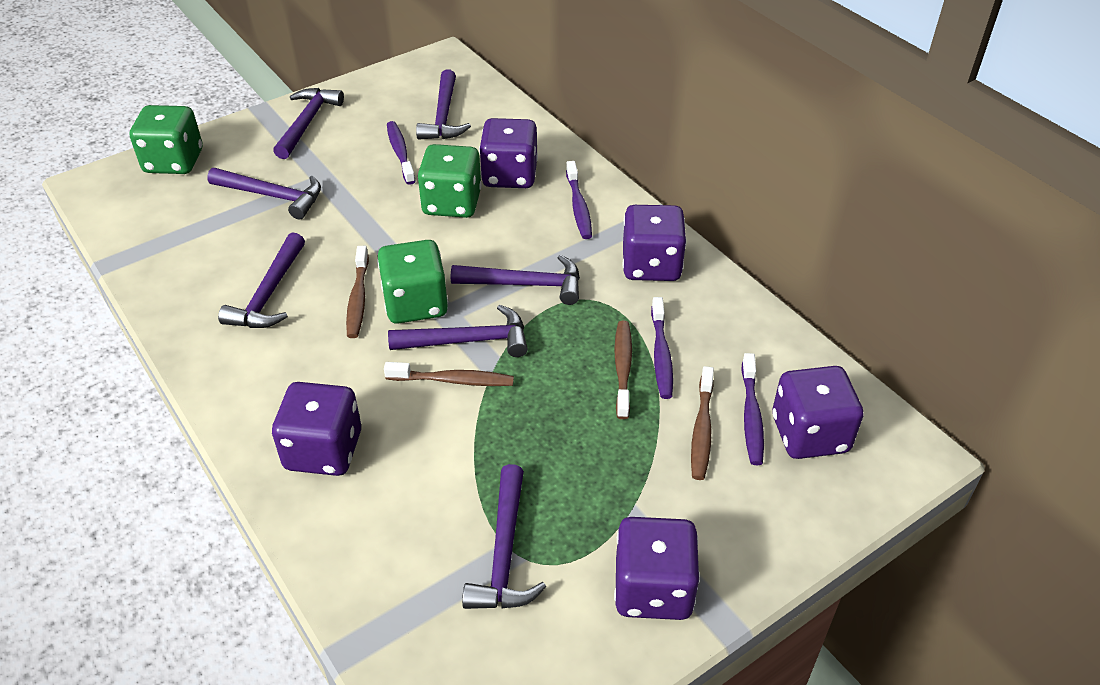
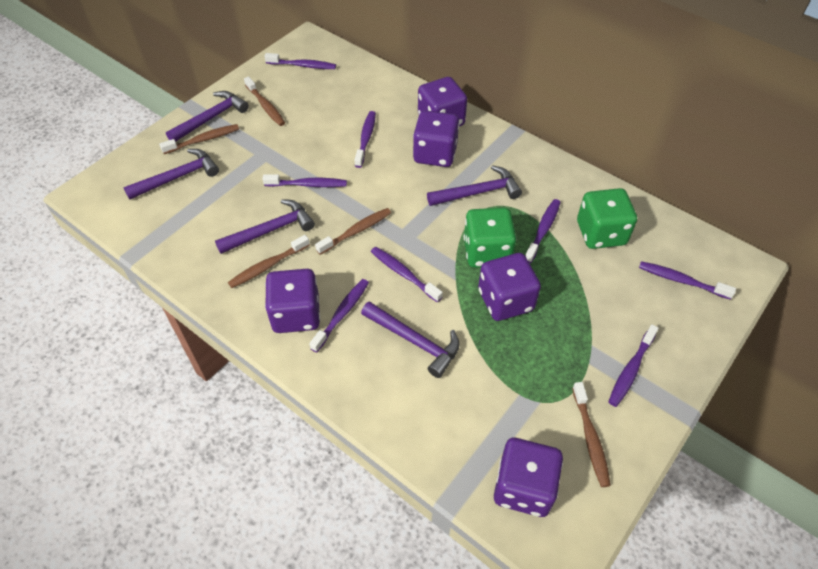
brown toothbrush: [346,246,369,338] [384,362,514,386] [614,321,632,419] [691,366,714,480] = 4 -> [159,124,239,154] [228,235,310,288] [244,76,285,126] [315,208,391,255] [572,382,611,487] = 5
green dice: [130,105,202,174] [377,240,448,324] [417,144,482,218] = 3 -> [464,208,517,268] [577,188,637,249] = 2
purple hammer: [207,168,321,219] [218,232,305,328] [273,88,344,159] [388,305,528,357] [416,69,471,140] [451,255,580,305] [462,464,546,609] = 7 -> [123,149,219,200] [166,91,249,142] [215,199,315,254] [361,301,460,378] [427,165,522,206] = 5
purple toothbrush: [387,121,416,185] [566,161,592,239] [651,297,673,399] [741,353,764,465] = 4 -> [262,174,347,187] [264,53,336,69] [309,279,369,353] [355,111,376,168] [371,247,443,302] [525,199,561,263] [608,324,659,407] [639,261,736,300] = 8

